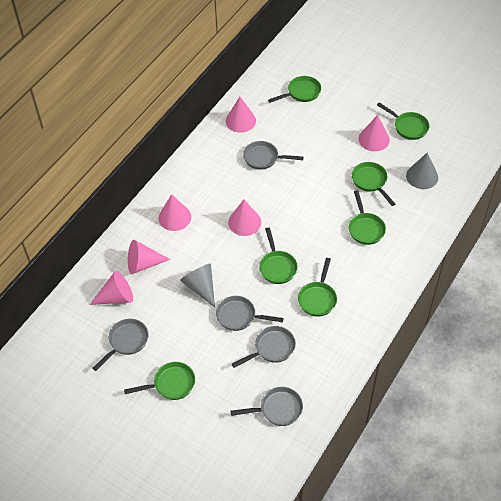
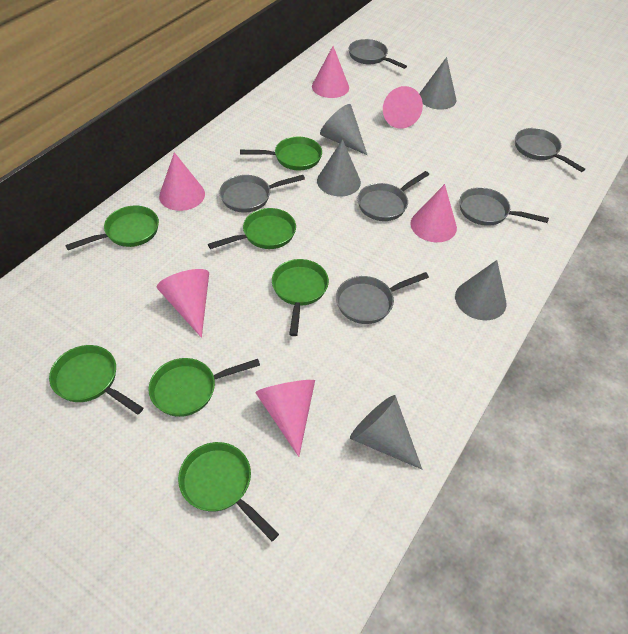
grey cone: [180,264,215,307] [406,153,438,189] = 2 -> [317,139,361,196] [320,104,367,155] [350,395,422,469] [419,57,456,110] [455,260,506,320] = 5
grey pan: [92,319,148,371] [216,296,284,331] [230,387,303,426] [232,326,296,368] [243,141,304,170] = 5 -> [219,175,305,213] [336,272,429,324] [349,39,407,69] [358,171,429,221] [460,187,549,226] [515,128,585,172] = 6

